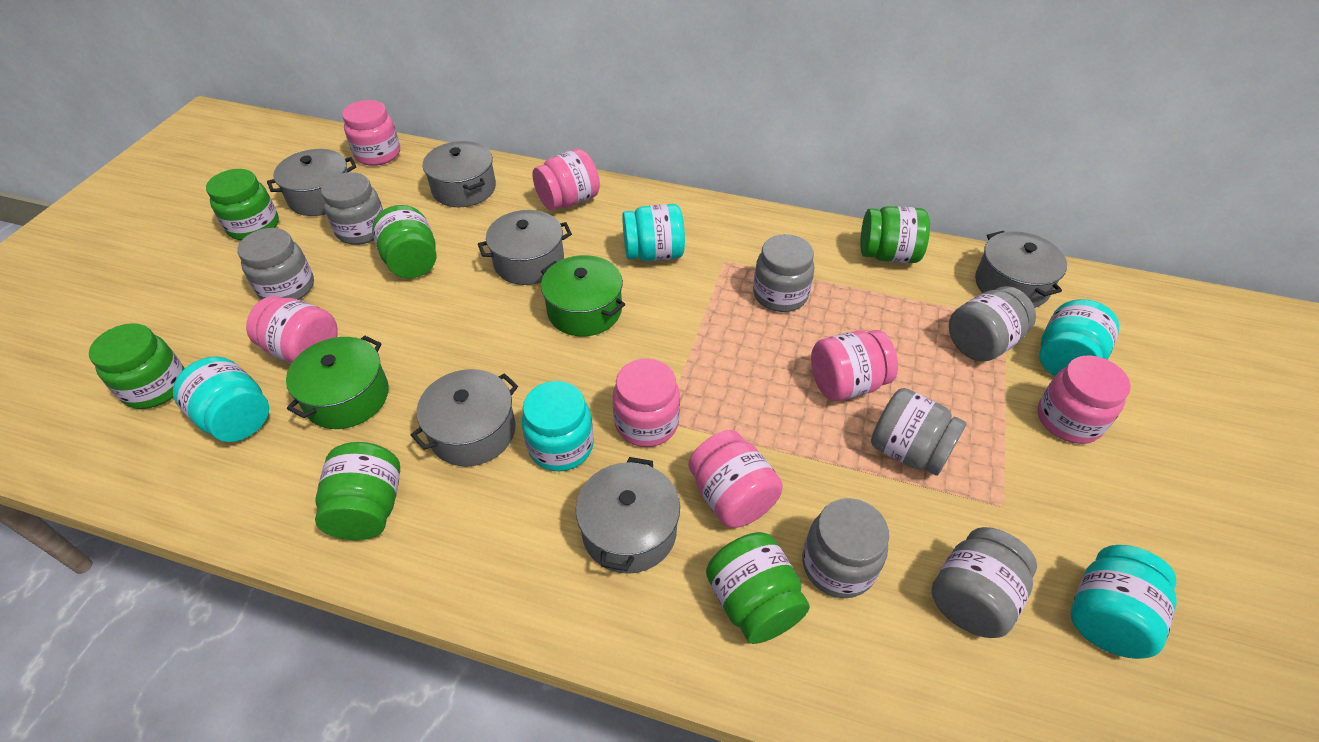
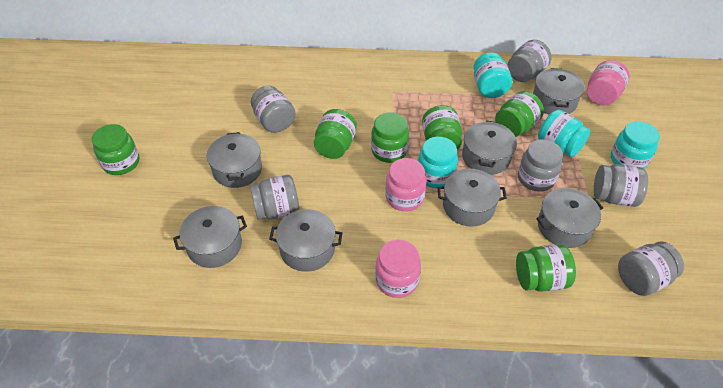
green pot: [286,336,389,429] [541,255,625,336] = 2 -> none = 0
grey jar: [237,228,314,300] [321,172,383,245] [753,234,814,312] [802,498,889,598] [871,388,966,476] [931,527,1037,638] [949,286,1036,362] = 7 -> [250,175,299,220] [251,85,295,133] [507,40,552,82] [518,139,563,192] [594,164,648,207] [618,241,684,296] = 6
grey pot: [267,149,356,216] [411,369,518,467] [423,141,496,207] [478,210,572,285] [576,457,680,574] [975,231,1067,308] = 6 -> [173,206,247,268] [207,132,262,188] [269,209,342,272] [437,169,507,227] [462,120,517,175] [533,68,585,115] [536,188,603,248] = 7
pink jar: [246,296,338,364] [342,100,400,166] [532,149,600,210] [613,358,680,447] [688,430,783,528] [811,330,898,401] [1037,356,1131,444] = 7 -> [375,239,421,298] [385,158,426,211] [587,60,629,106] = 3
turquoise jar: [173,357,269,442] [522,381,594,471] [622,204,685,261] [1039,299,1119,376] [1071,545,1176,659] = 5 -> [418,137,458,188] [474,53,512,98] [538,109,590,157] [611,121,660,169] = 4

